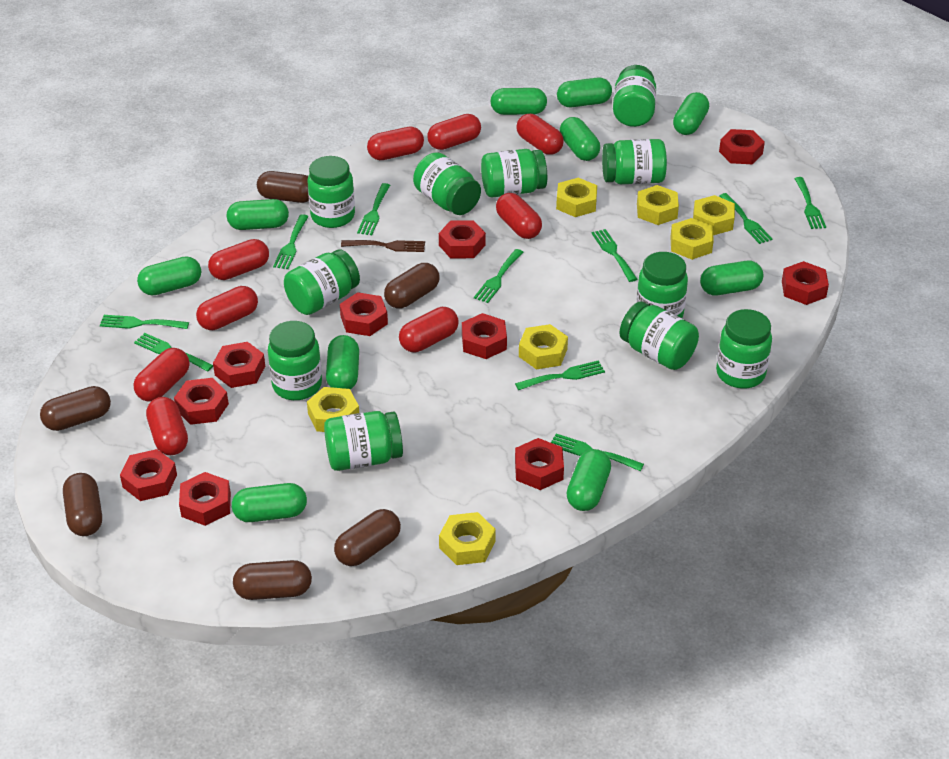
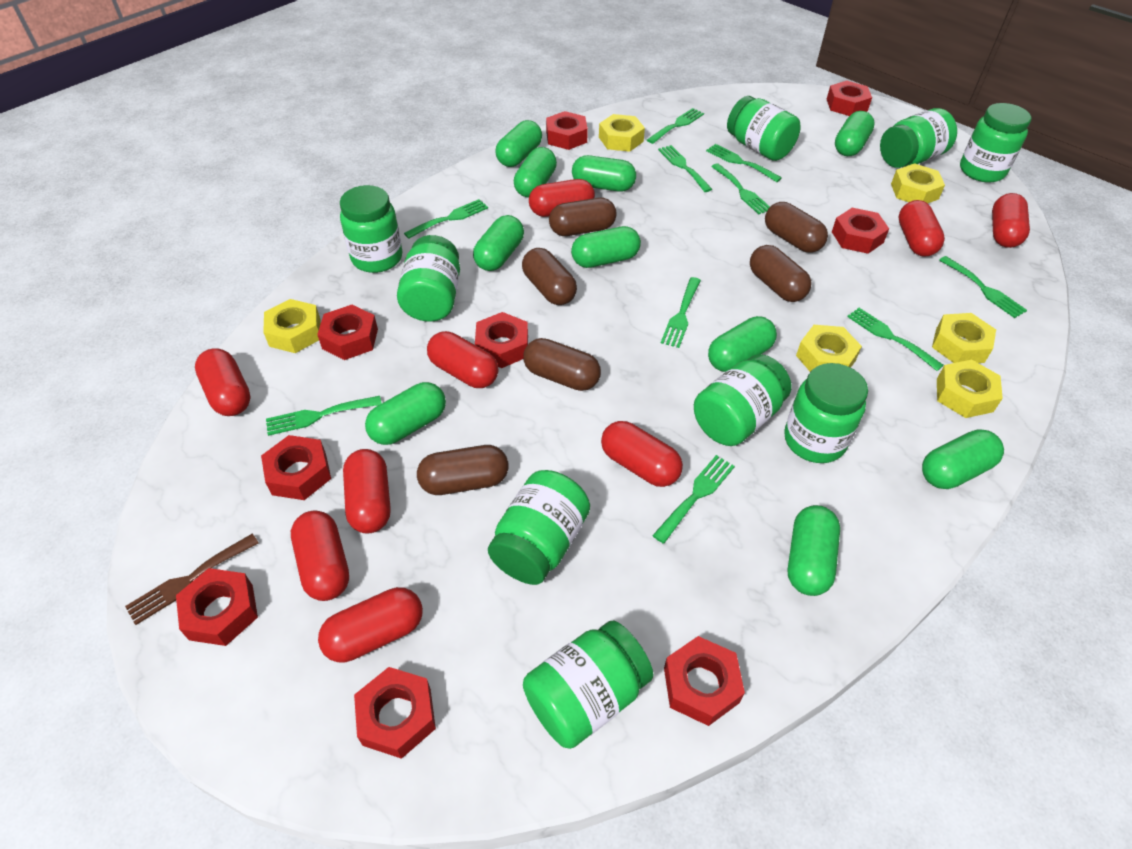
green jar: [268,321,322,400] [284,249,360,315] [307,156,355,228] [324,411,403,471] [413,152,481,215] [481,149,547,198] [602,139,667,184] [613,65,656,127] [619,301,699,370] [636,252,688,318] [716,309,772,388] = 11 -> [340,185,403,273] [397,235,460,322] [488,470,590,585] [523,621,653,749] [694,354,791,446] [727,96,801,161] [784,363,868,463] [880,108,957,168] [960,103,1031,182] = 9
red nut: [120,449,177,501] [174,378,229,425] [179,472,231,526] [213,342,265,388] [340,292,388,336] [439,220,486,258] [462,313,507,359] [515,438,564,490] [719,129,765,164] [782,261,829,305] = 10 -> [176,568,258,646] [261,435,331,500] [317,305,378,360] [354,667,436,759] [475,312,528,368] [546,111,588,150] [664,636,745,726] [827,81,872,116] [832,208,889,254] = 9
yellow nut: [307,387,359,432] [439,512,496,565] [519,324,568,369] [556,178,597,217] [637,185,679,225] [670,218,714,260] [693,195,735,235] = 7 -> [263,299,321,353] [599,114,645,152] [796,325,862,372] [891,163,945,203] [932,313,996,363] [937,360,1003,418] = 6

